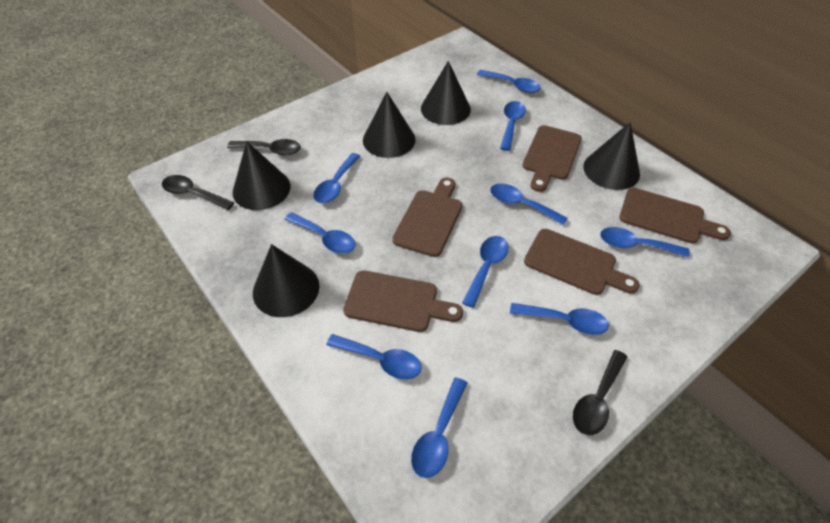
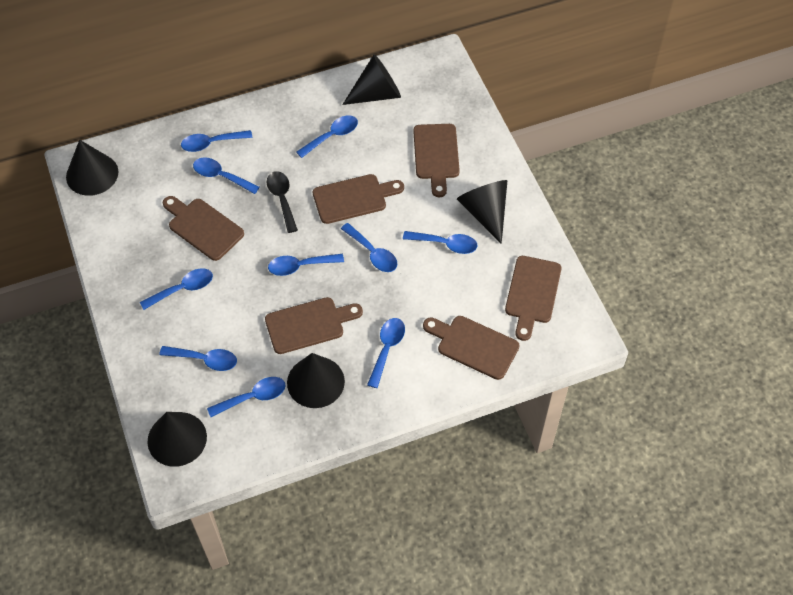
black spoon: [162,175,234,210] [227,139,301,155] [573,350,627,435] = 3 -> [266,171,298,233] = 1
brown cutting board: [343,270,463,332] [392,178,462,257] [522,125,582,192] [524,229,640,295] [619,188,731,244] = 5 -> [163,196,244,261] [265,297,363,354] [313,174,404,224] [413,124,460,197] [423,316,519,380] [505,256,562,341] = 6

